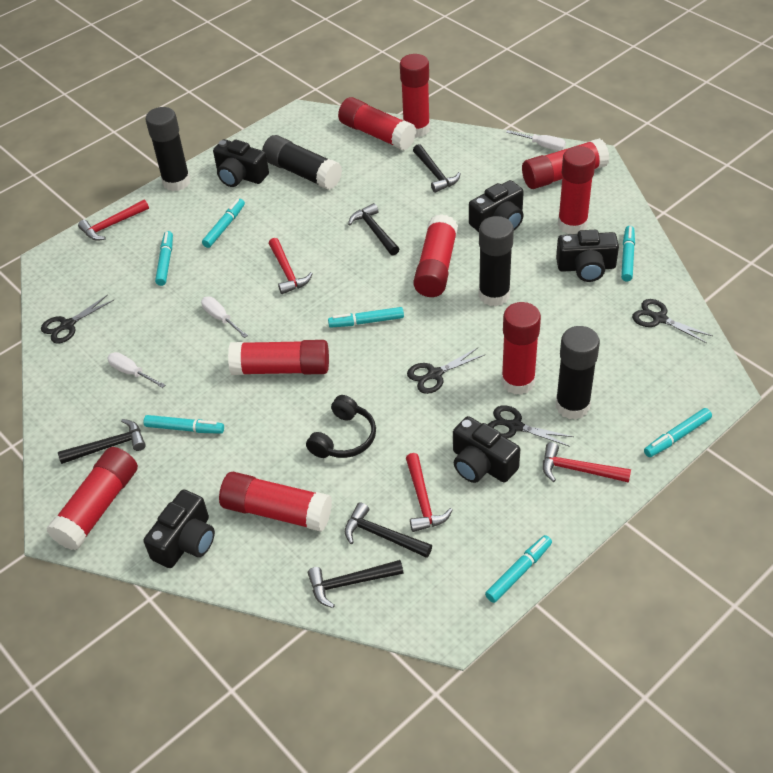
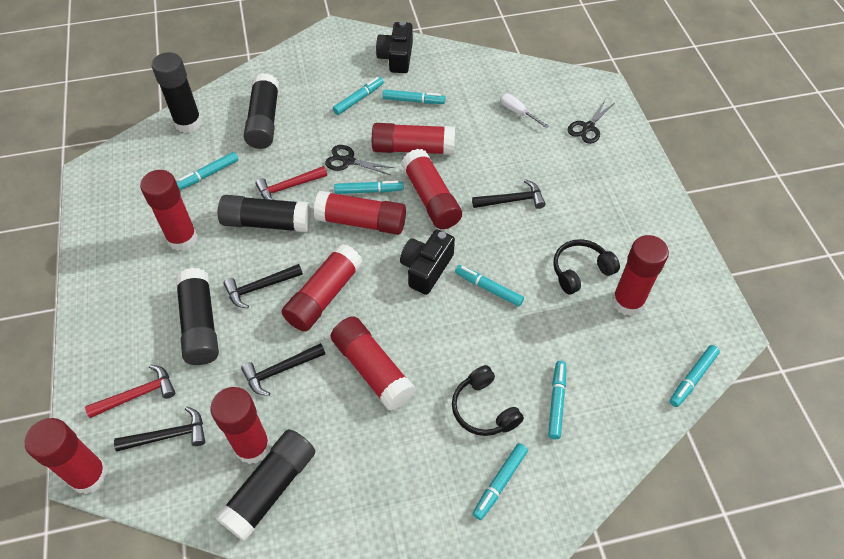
black camera: [144,490,215,568] [213,139,269,187] [453,416,520,483] [469,180,524,232] [556,230,619,282] = 5 -> [376,21,413,73] [400,230,455,295] = 2
black glue stick: [146,107,191,191] [262,135,342,190] [479,216,514,306] [556,326,600,420] = 4 -> [152,52,202,133] [175,268,219,365] [215,429,316,542] [218,195,311,233] [244,73,279,149] = 5
black hammer: [58,419,146,464] [308,560,404,608] [345,502,432,558] [348,203,399,256] [413,144,461,193] = 5 -> [114,406,205,451] [224,264,303,309] [241,343,325,396] [472,179,546,209] = 4
black headphones: [306,395,376,458] = 1 -> [452,365,524,436] [553,239,620,295] = 2
black scissors: [41,295,114,344] [407,347,486,394] [488,405,574,447] [632,299,712,343] = 4 -> [325,145,394,175] [568,100,614,144] = 2
red hammer: [78,199,149,241] [269,238,312,294] [406,453,453,532] [543,442,631,483] = 4 -> [85,365,175,418] [255,166,327,200] = 2
turquoise marker: [144,415,224,434] [155,231,173,286] [202,199,245,248] [328,307,404,328] [485,535,552,603] [621,226,635,282] [644,408,712,457] = 7 -> [177,152,239,190] [333,77,384,115] [334,181,403,194] [382,90,445,104] [455,265,524,307] [473,443,528,520] [548,361,566,439] [670,345,720,407] = 8
white screwdriver: [107,352,165,388] [201,297,248,338] [506,130,566,151] = 3 -> [500,94,549,128] = 1

